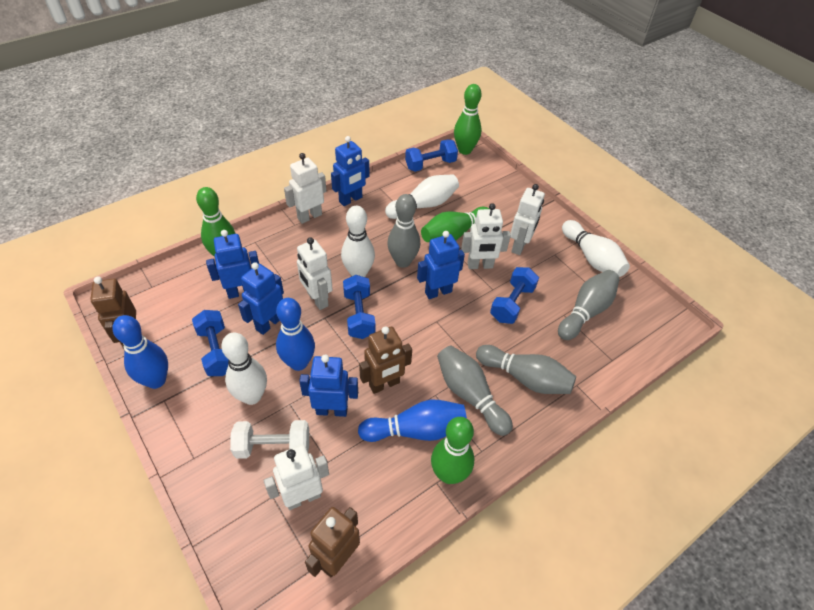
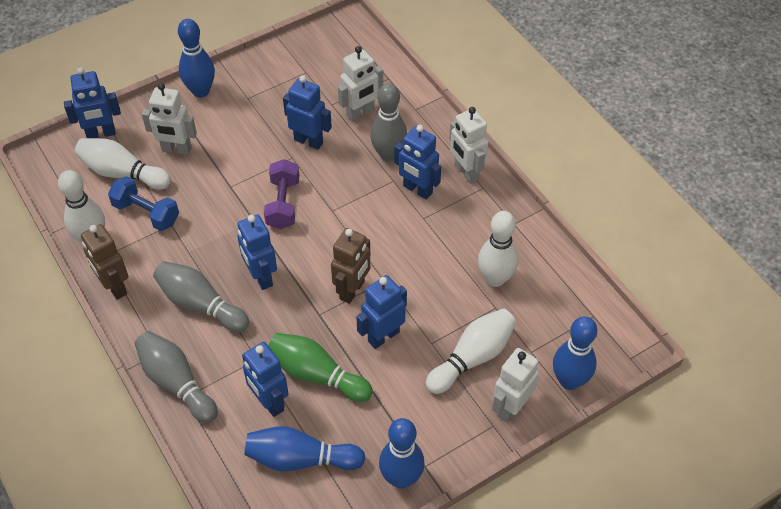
blue bowling pin: [112,315,168,389] [276,298,315,371] [358,400,467,442] = 3 -> [178,19,215,98] [244,426,365,471] [379,418,425,488] [553,316,597,390] = 4
blue dumbbell: [192,310,229,376] [343,275,375,339] [405,139,458,172] [490,267,539,324] = 4 -> [108,176,179,231] = 1
blue robot: [206,230,259,299] [238,262,284,335] [299,354,358,417] [331,136,369,206] [417,231,465,299] = 5 -> [64,67,121,138] [237,214,277,290] [242,342,288,417] [283,75,332,150] [356,275,407,349] [394,125,441,200] = 6
brown robot: [90,276,136,348] [305,507,360,577] [359,326,412,394] = 3 -> [81,224,128,300] [331,228,370,304] = 2
green bowling pin: [196,187,236,257] [421,207,489,242] [431,417,474,484] [454,84,482,155] = 4 -> [268,333,373,402] = 1
grey bowling pin: [387,194,420,268] [437,345,513,436] [476,345,576,394] [558,270,619,340] = 4 -> [135,331,218,423] [153,261,249,332] [370,83,407,162] = 3
purple dumbbell: none = 0 -> [264,159,299,229] = 1
white dumbbell: [230,420,309,459] = 1 -> none = 0
white robot: [263,445,329,510] [284,153,327,224] [297,237,333,310] [461,203,511,269] [510,184,545,255] = 5 -> [142,83,197,155] [338,46,383,122] [449,107,488,184] [492,348,539,423] = 4

